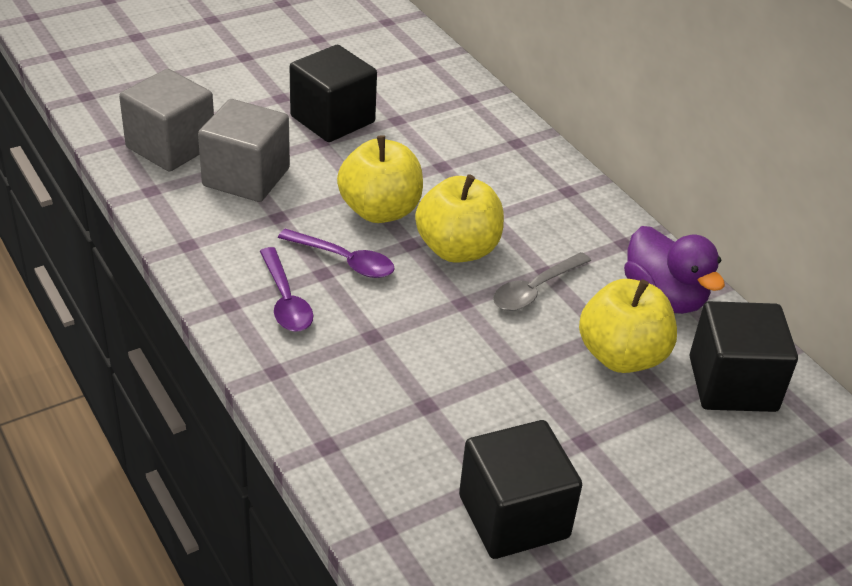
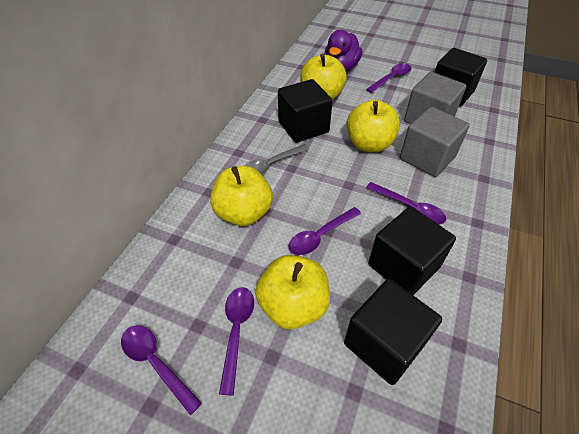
black cube: [290,45,377,142] [459,420,582,559] [690,301,798,412] = 3 -> [278,79,332,143] [344,279,442,385] [368,206,456,295] [434,48,487,107] = 4
purple spoon: [260,247,314,332] [278,229,395,278] = 2 -> [121,325,202,415] [219,287,254,395] [289,207,361,255] [366,63,412,93] [366,182,446,225] = 5
yellow apple: [337,135,423,223] [415,174,504,263] [579,279,677,373] = 3 -> [210,166,273,226] [255,255,330,329] [300,53,347,100] [346,100,400,152] = 4

